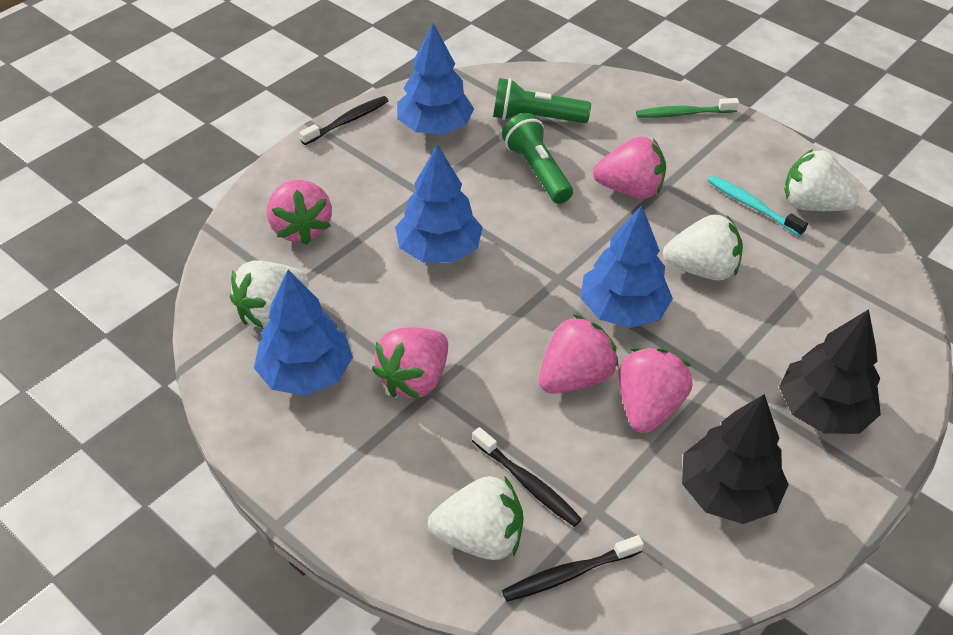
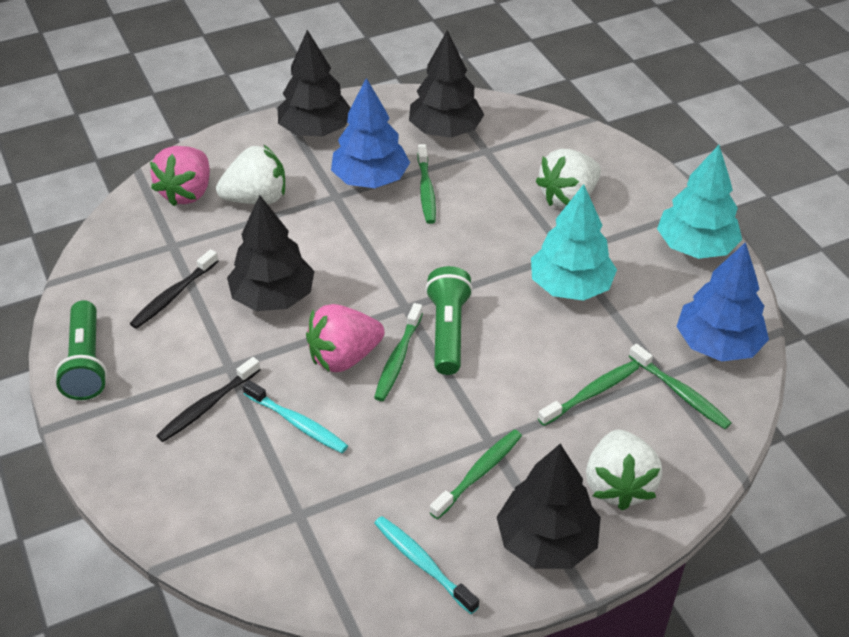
black toothbrush: [299,96,388,145] [472,427,582,527] [502,535,644,602] = 3 -> [130,249,218,329] [156,357,260,442] = 2
black tree: [682,394,789,524] [779,309,881,434] = 2 -> [227,195,315,311] [278,30,351,137] [409,30,484,138] [497,444,601,569] = 4
blue tree: [254,270,353,396] [395,144,483,263] [397,23,474,135] [581,205,673,328] = 4 -> [331,78,410,188] [676,242,769,362] = 2
green toothbrush: [636,98,739,118] = 1 -> [374,303,423,401] [417,144,436,224] [429,429,522,519] [538,361,639,426] [629,344,731,429] = 5
pink strawberry: [267,180,332,245] [372,327,448,399] [539,315,619,394] [593,137,666,199] [618,348,693,433] = 5 -> [150,146,210,206] [306,304,385,372] = 2
turquoise toothbrush: [708,175,808,236] = 1 -> [242,380,348,453] [374,516,479,614] = 2
turquoise tree: none = 0 -> [531,184,617,301] [657,145,742,259] = 2
white strawberry: [230,260,309,329] [428,476,524,560] [663,214,743,280] [785,149,859,211] = 4 -> [216,145,285,204] [536,149,601,208] [586,430,662,511] = 3

